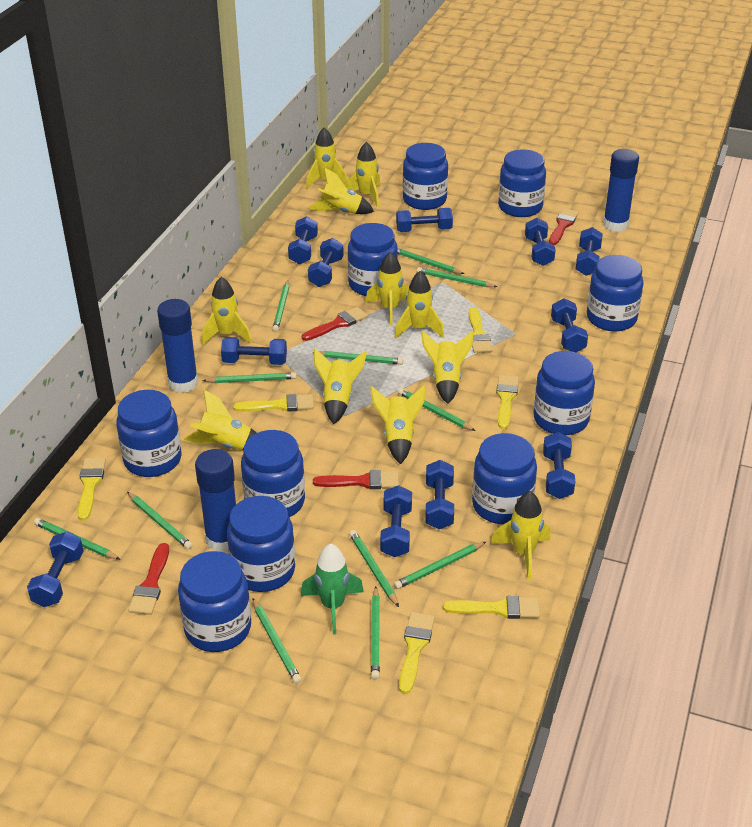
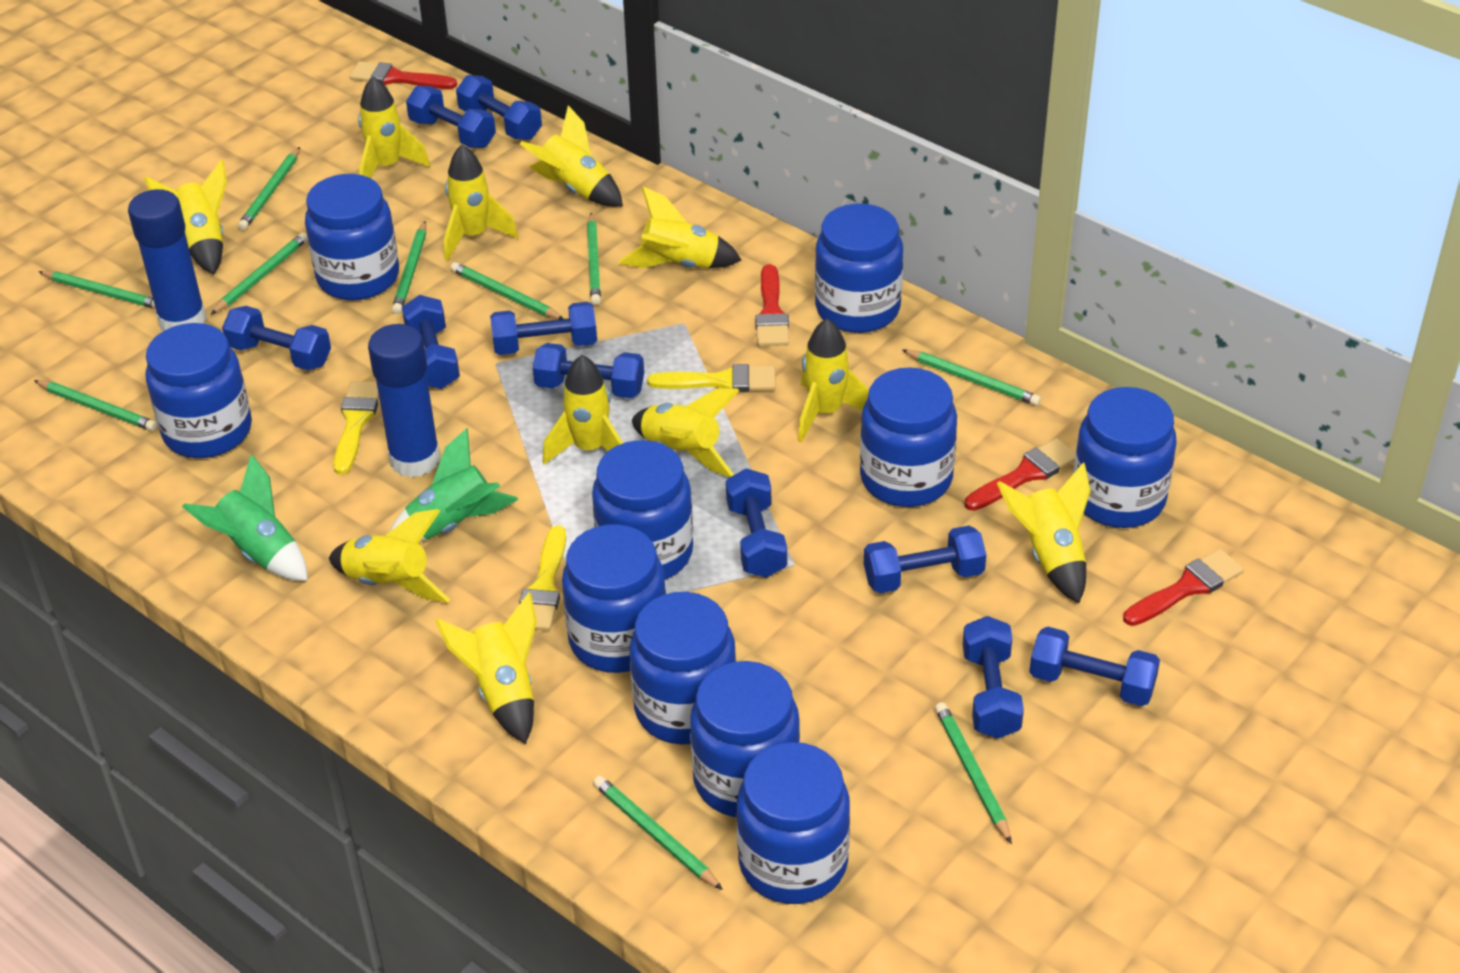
blue dumbbell: [27,531,84,607] [221,337,287,365] [288,216,318,264] [308,238,344,287] [380,485,412,557] [396,208,453,232] [425,460,454,529] [525,218,556,266] [543,432,575,499] [551,298,588,352] [576,227,603,276] = 11 -> [222,306,331,370] [402,295,460,389] [406,86,496,148] [456,75,542,140] [490,302,597,355] [533,343,644,398] [726,469,787,578] [864,526,986,593] [963,616,1024,739] [1029,627,1160,706] = 10
blue glue stick: [157,299,198,393] [195,449,236,552] [603,149,639,232] = 3 -> [128,189,207,331] [368,324,440,478] = 2
green pencil: [34,518,121,560] [127,492,192,549] [202,372,296,383] [252,598,301,684] [272,280,289,332] [313,351,403,365] [349,530,399,607] [371,587,380,680] [394,542,486,589] [397,248,464,274] [398,388,475,431] [417,267,497,287] = 12 -> [34,380,158,431] [38,271,156,309] [210,232,307,315] [238,147,300,230] [392,221,426,314] [450,262,564,320] [587,213,601,305] [593,776,723,890] [902,349,1041,406] [935,702,1012,844] = 10
green rocket: [301,543,364,634] = 1 -> [182,454,308,581] [390,428,518,542] = 2
yellow brush: [78,458,106,521] [233,394,314,412] [399,612,435,694] [443,596,540,619] [469,307,493,353] [496,375,519,429] = 6 -> [333,381,379,475] [520,525,566,631] [647,364,776,392] = 3

